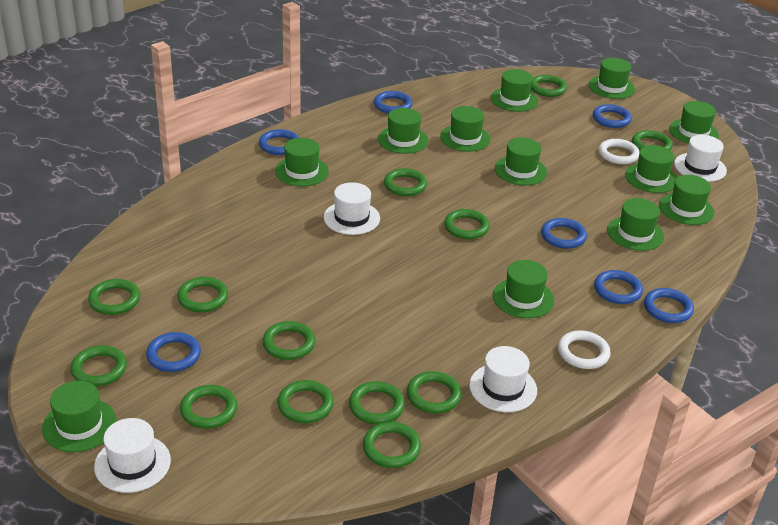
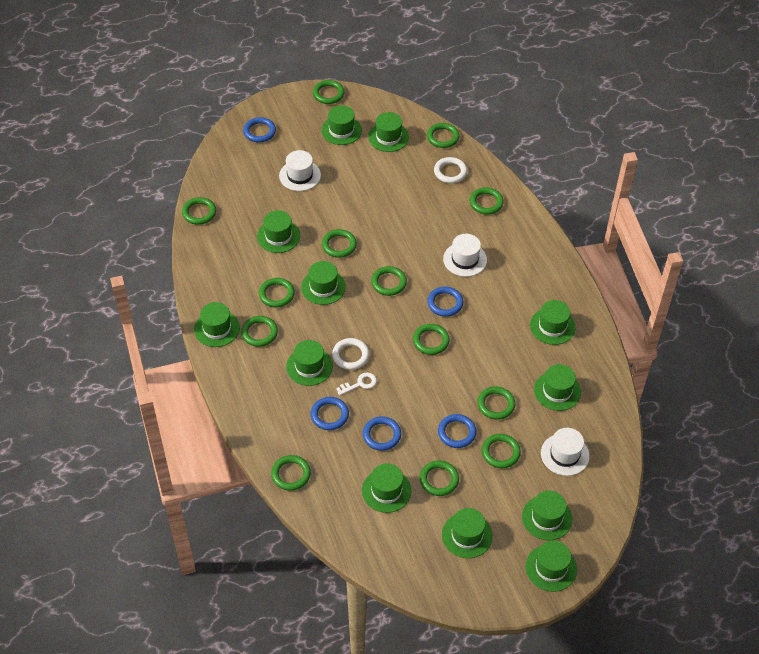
blue ring: [146,332,201,372] [259,129,299,155] [374,91,413,114] [541,218,587,249] [592,104,632,128] [594,270,643,304] [644,288,694,323] = 7 -> [243,117,276,142] [311,397,349,430] [363,416,401,451] [427,287,463,317] [438,414,476,448] = 5
white hat: [94,418,171,493] [324,182,380,235] [469,346,537,412] [674,135,727,182] = 4 -> [279,150,321,191] [443,234,487,277] [541,428,590,476] = 3
white key: none = 0 -> [336,372,377,396] = 1

